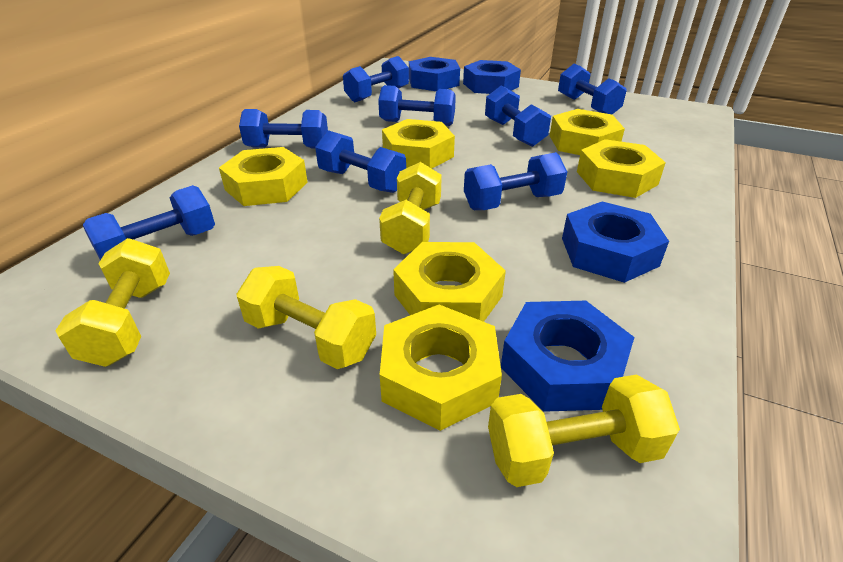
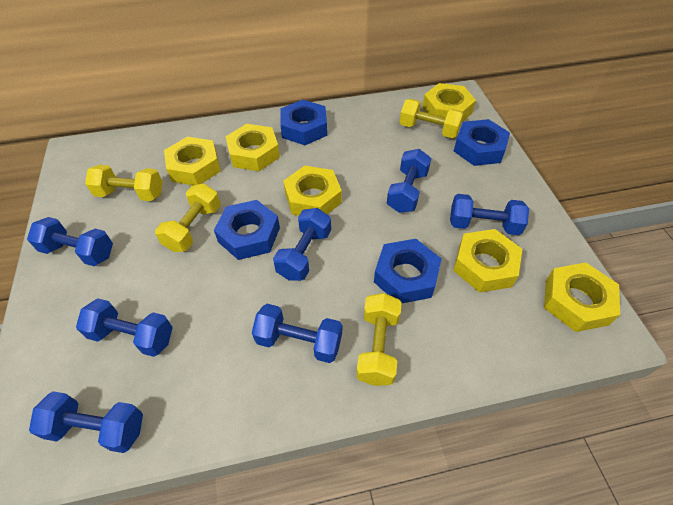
blue dumbbell: [83,185,215,260] [239,109,328,148] [315,130,406,193] [343,56,409,102] [378,85,456,126] [464,152,567,210] [485,85,551,147] [558,64,626,114] = 8 -> [27,217,113,266] [29,391,143,453] [76,298,173,357] [252,304,342,363] [273,208,331,281] [387,149,431,213] [450,194,529,235] = 7

